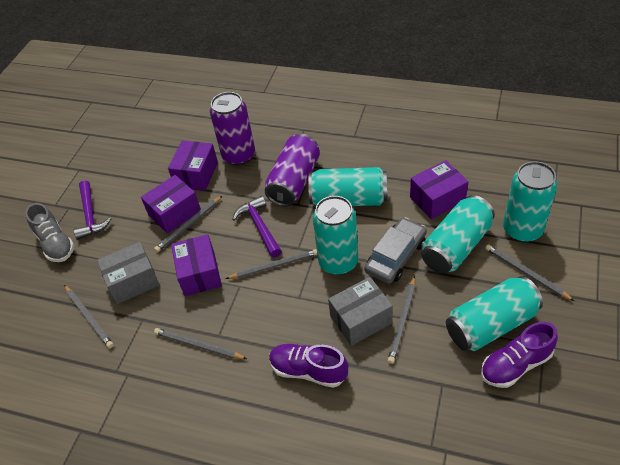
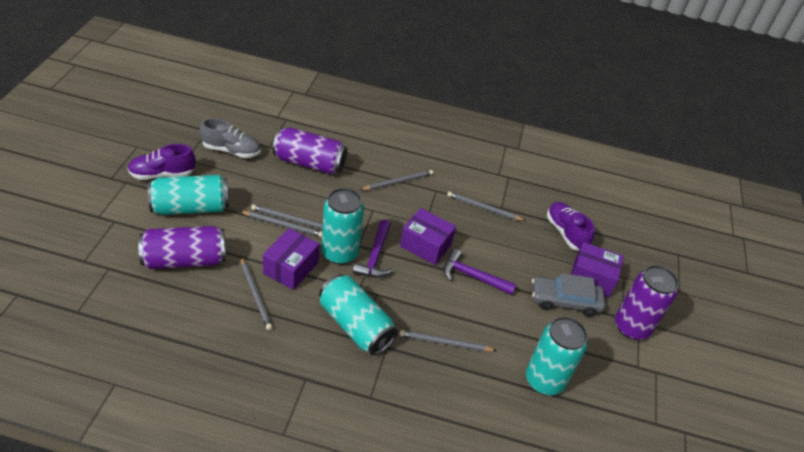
grey box: [97,242,160,304] [328,277,393,346] = 2 -> none = 0
purple box: [141,175,201,234] [168,140,218,191] [171,234,222,296] [410,160,468,219] = 4 -> [263,228,319,290] [400,208,456,265] [571,242,624,298] = 3
purple can: [210,92,255,166] [265,134,320,207] = 2 -> [138,226,226,269] [273,127,347,175] [615,265,679,340] = 3
turquoise can: [308,167,387,206] [313,196,358,275] [421,195,495,274] [446,276,543,351] [503,161,557,243] = 5 -> [148,175,229,215] [319,274,398,355] [321,188,364,265] [526,316,588,395] = 4

